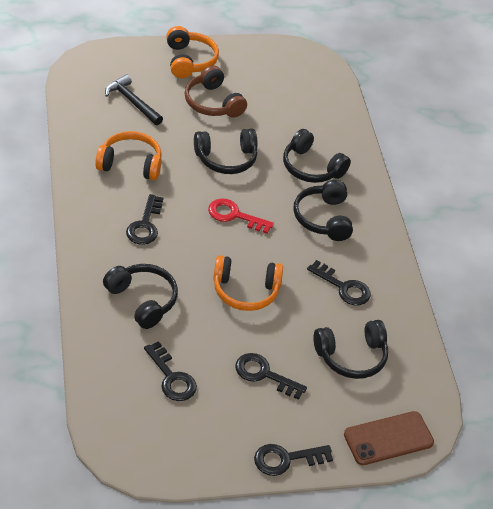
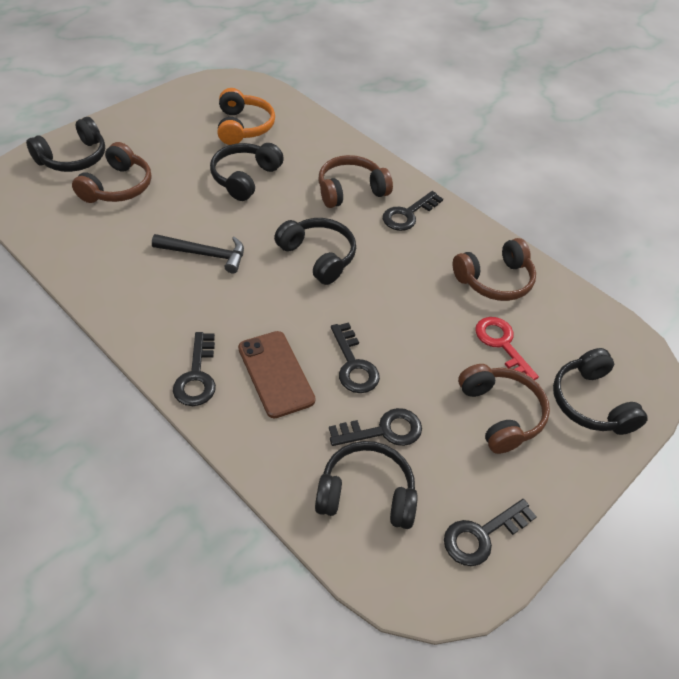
brown headphones: [184,65,247,118] = 1 -> [72,142,151,203] [319,155,393,208] [453,238,536,301] [458,364,550,454] = 4
orange headphones: [95,131,162,180] [166,26,219,78] [213,255,283,311] = 3 -> [217,88,275,145] = 1

